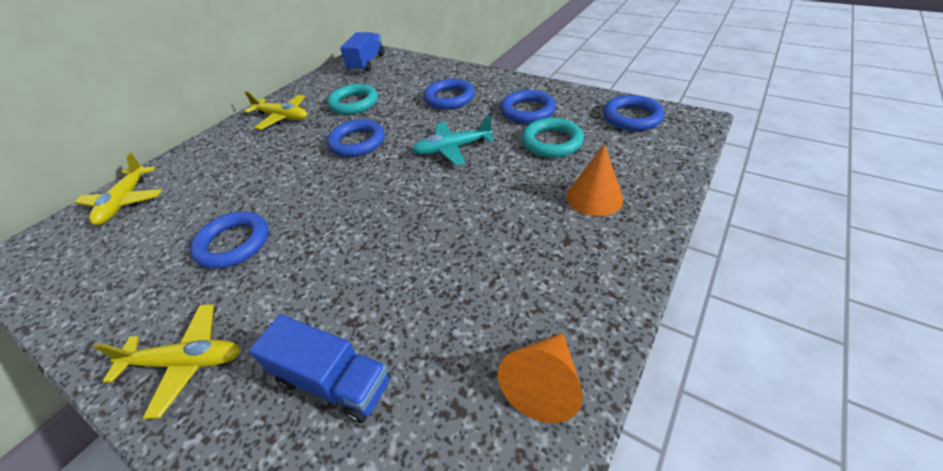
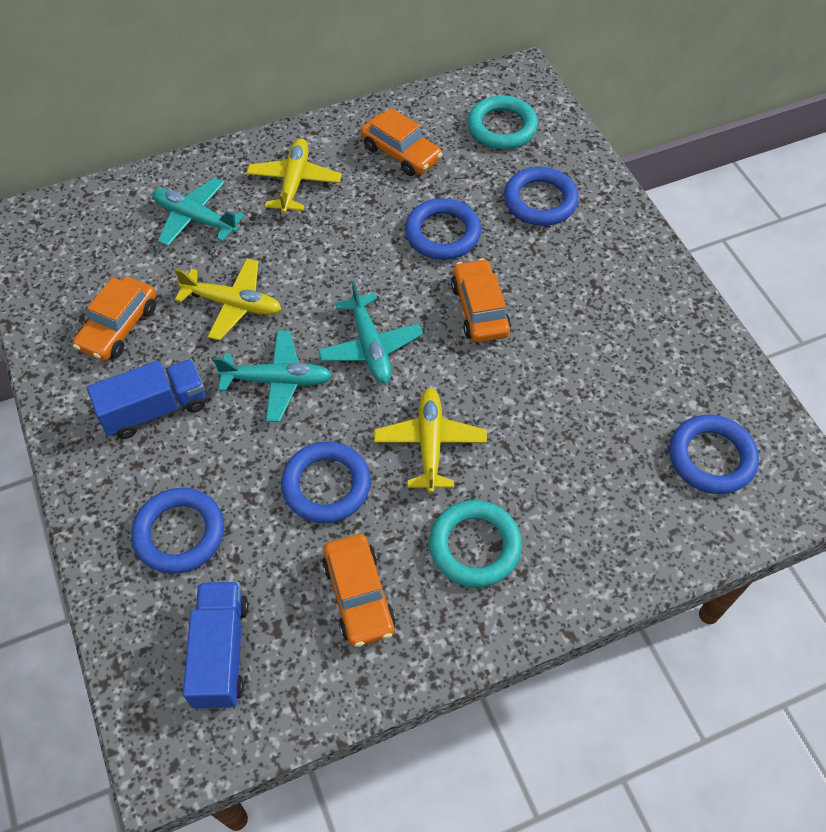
orange car: none = 0 -> [73,277,156,361] [322,534,396,647] [361,108,442,176] [451,259,511,342] = 4
orange cone: [498,333,583,423] [567,144,623,216] = 2 -> none = 0
turquoise plane: [412,116,494,166] = 1 -> [152,178,245,246] [213,330,332,422] [318,281,423,383] = 3

